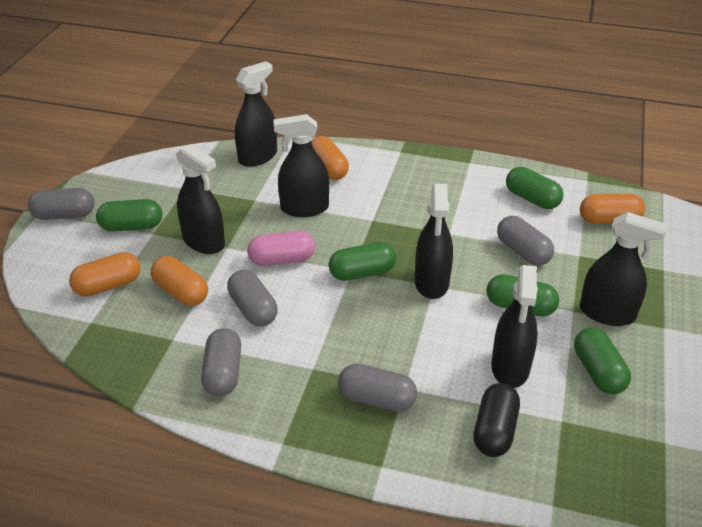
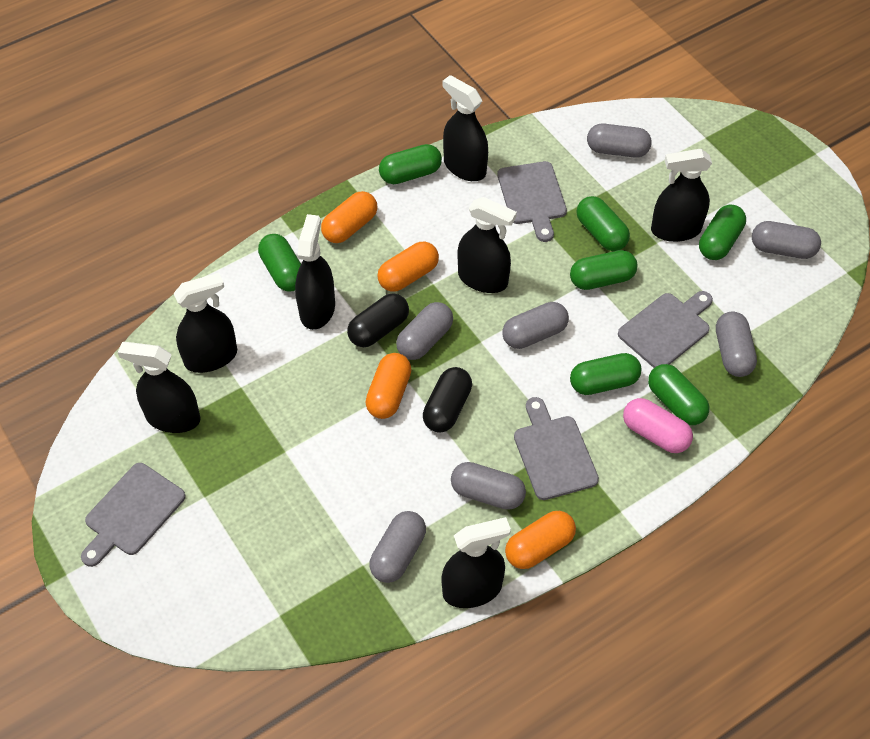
black capsule: [473,383,520,457] = 1 -> [347,294,409,347] [423,367,472,433] = 2
black spray bottle: [176,144,225,254] [235,61,277,167] [273,114,329,217] [415,184,453,299] [491,265,538,388] [580,212,667,326] = 6 -> [118,342,201,433] [174,273,237,373] [295,214,335,330] [441,517,511,608] [442,75,488,181] [458,197,517,293] [651,149,712,242] = 7
green capsule: [96,199,162,231] [329,242,396,281] [487,274,559,317] [506,167,564,209] [574,327,631,394] = 5 -> [258,234,301,291] [379,144,442,184] [570,250,638,290] [570,353,641,395] [576,196,630,251] [648,364,710,425] [699,204,746,260] = 7
grey capsule: [28,188,94,220] [201,328,241,397] [227,270,278,327] [338,364,417,412] [497,216,554,266] = 5 -> [369,511,426,583] [396,302,453,360] [451,462,526,510] [502,302,569,349] [587,123,652,158] [716,312,757,377] [752,221,821,259] = 7
grey cutting board: none = 0 -> [81,463,186,567] [497,161,567,242] [514,397,599,500] [618,291,713,368] = 4

